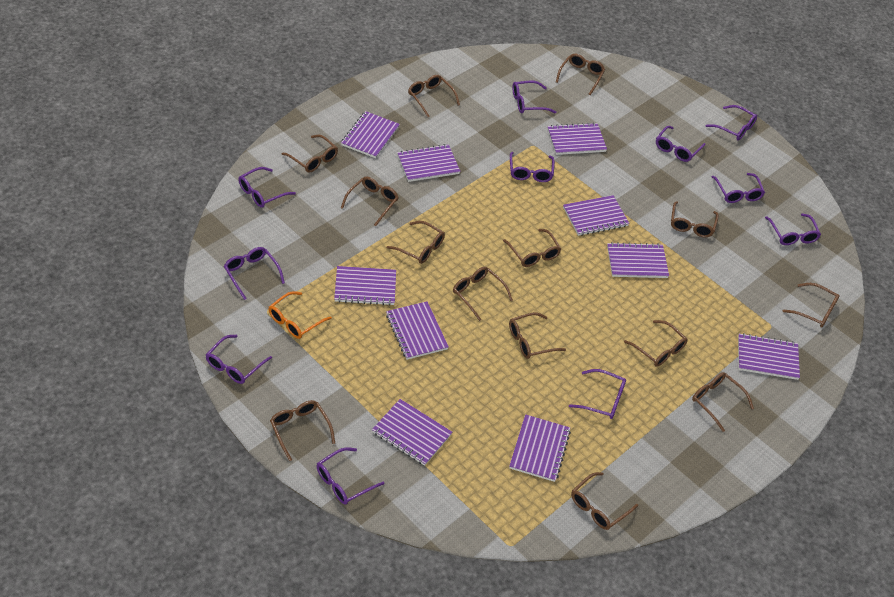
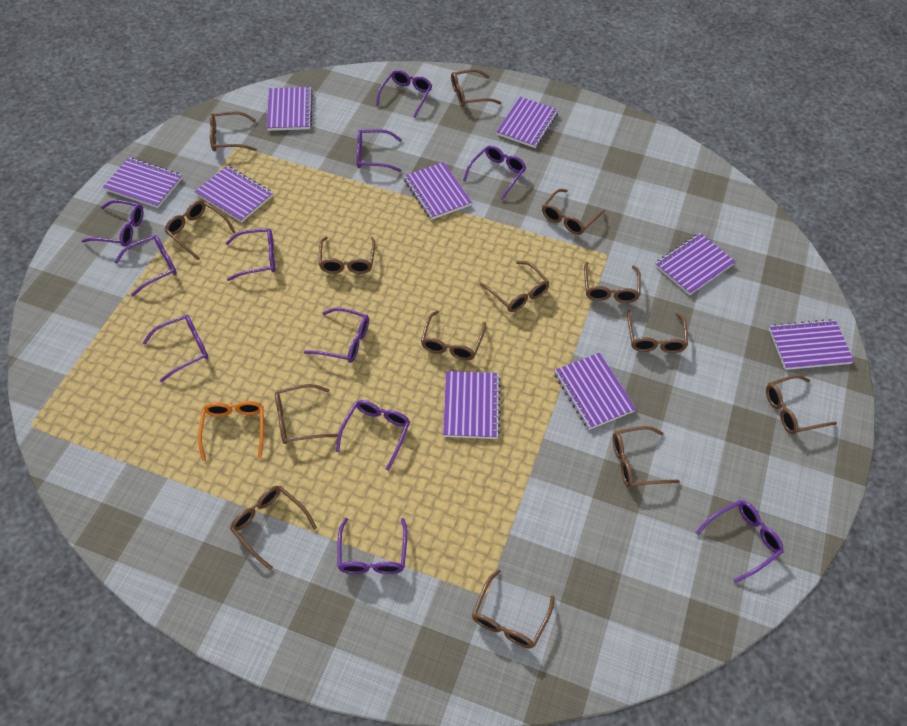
purple notebook: [334,266,396,306] [341,111,400,158] [372,399,452,466] [386,301,449,360] [397,144,460,182] [509,414,571,482] [547,123,607,155] [563,195,629,236] [607,242,669,278] [738,333,800,380] = 10 -> [103,158,182,208] [195,166,273,223] [267,87,313,131] [404,162,472,220] [443,371,501,439] [496,97,558,148] [554,353,636,430] [655,233,736,295] [769,319,854,370] = 9

